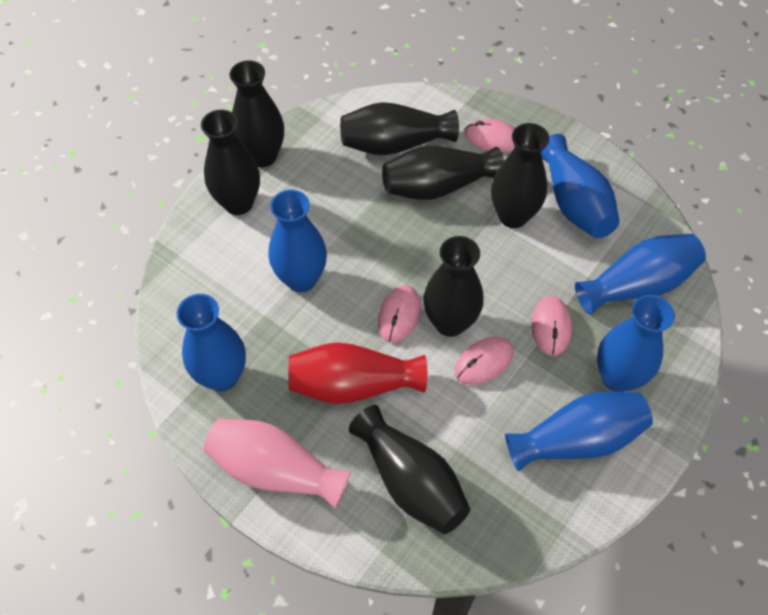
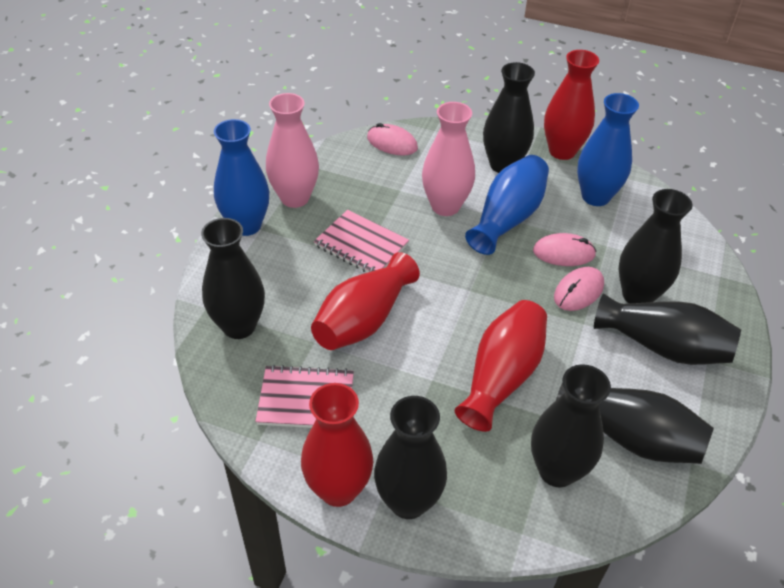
blue vase: [177,294,246,391] [269,190,327,292] [505,392,653,472] [541,134,619,238] [575,234,706,315] [597,295,675,392] = 6 -> [214,119,269,236] [465,155,549,255] [577,93,639,206] = 3
pink mouse: [378,285,421,343] [454,337,514,385] [465,119,515,152] [531,296,572,356] = 4 -> [367,123,418,156] [533,233,597,266] [554,267,604,311] = 3
pink notebook: none = 0 -> [255,365,354,428] [314,210,409,273] = 2
pink vase: [204,418,351,509] = 1 -> [266,93,319,208] [422,102,475,216] = 2
red vase: [288,342,427,404] = 1 -> [301,383,373,507] [311,252,420,350] [455,300,547,432] [544,50,599,160] = 4

